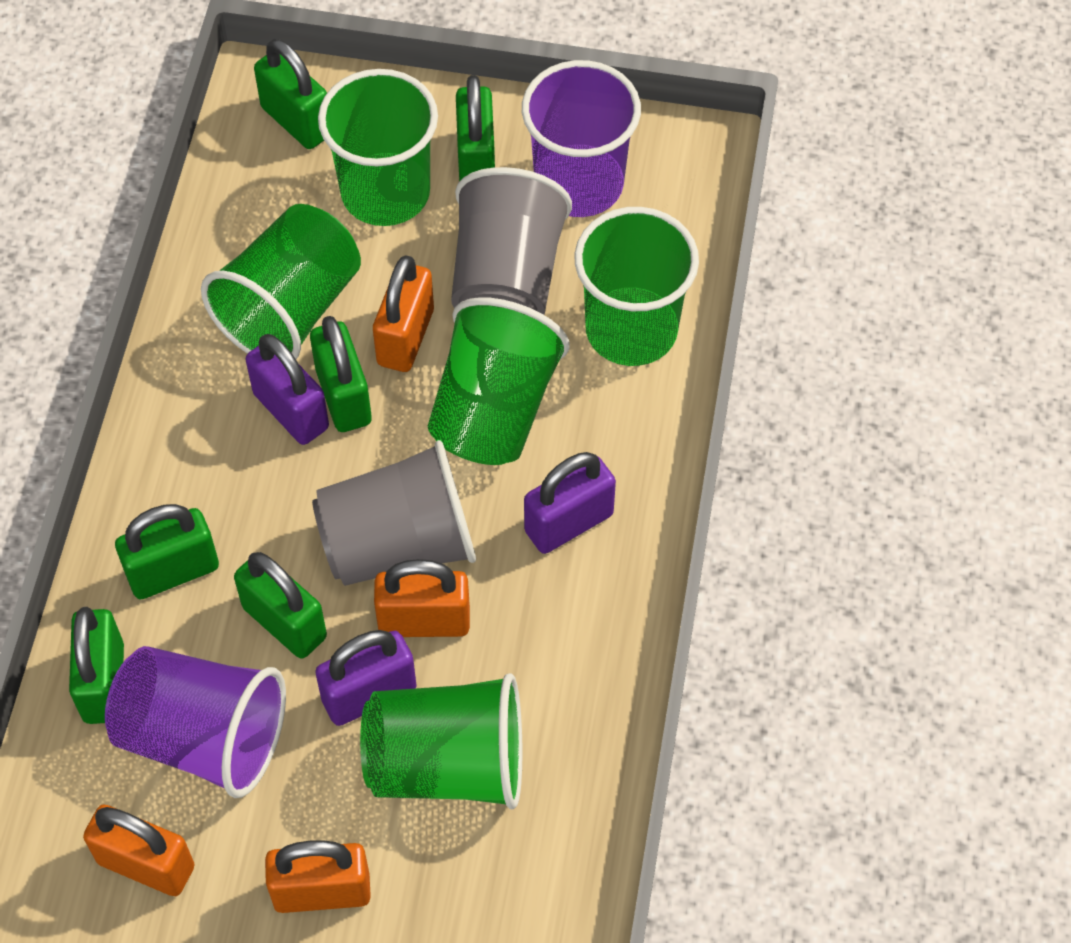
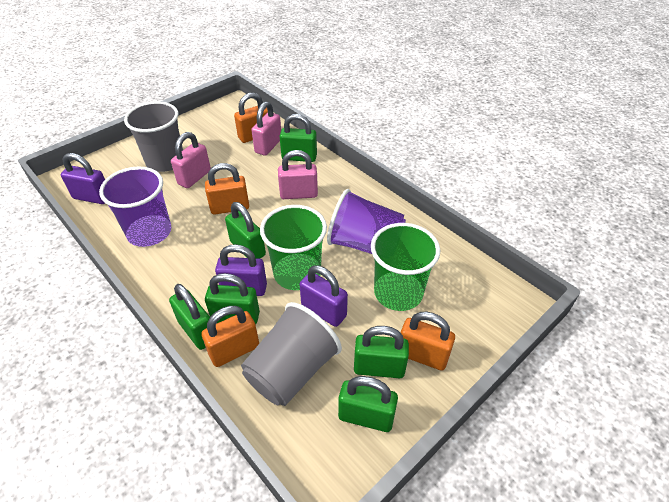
green cup: [201,204,361,359] [318,69,438,226] [360,673,522,809] [428,297,570,465] [574,207,699,366] = 5 -> [260,205,327,290] [371,223,440,311] = 2
pink padlock: none = 0 -> [171,132,211,188] [251,101,281,156] [278,150,318,199] = 3

